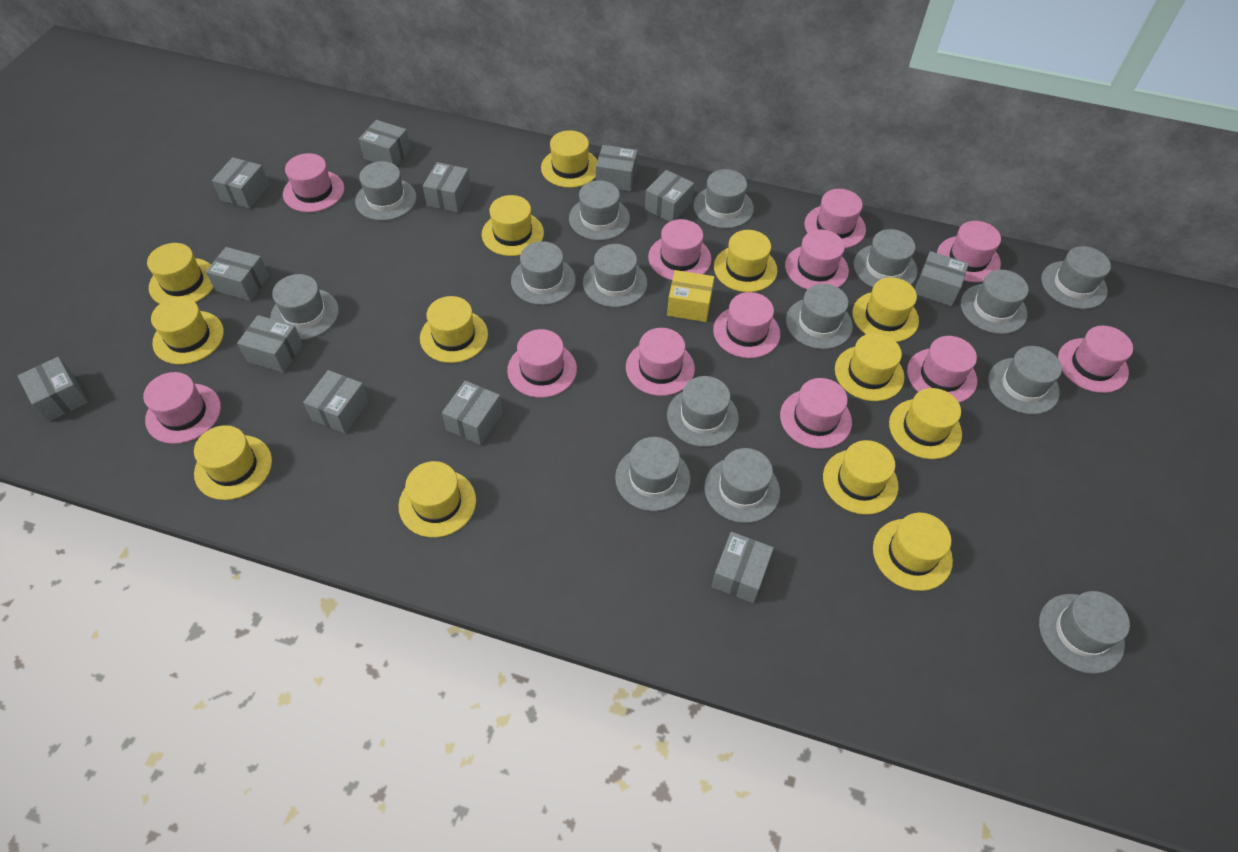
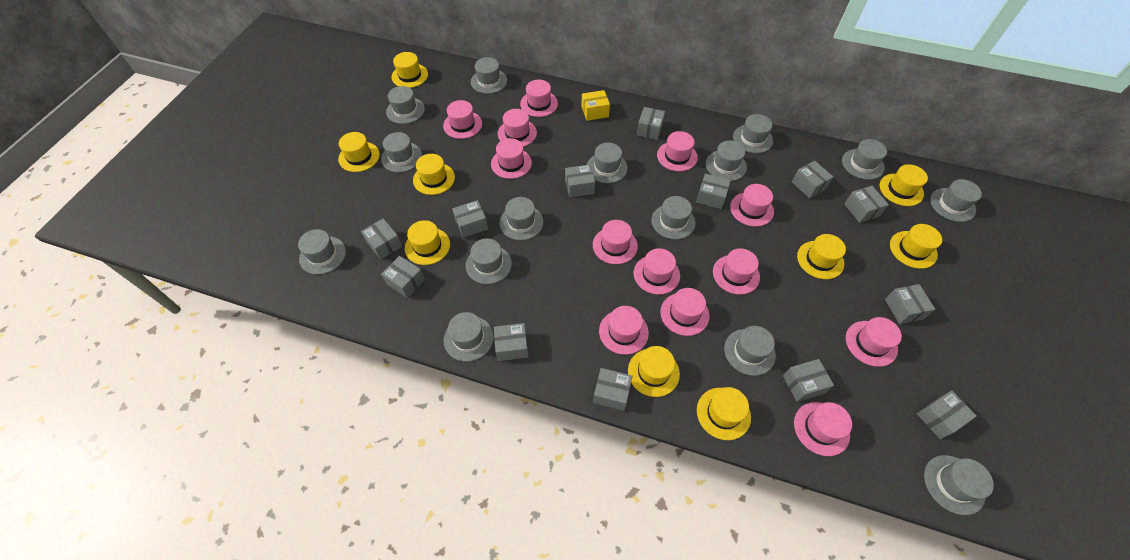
grey box: [18,357,88,422] [206,247,269,301] [212,157,269,209] [237,315,303,373] [303,370,369,433] [359,120,411,166] [423,162,471,212] [442,381,503,445] [596,145,638,191] [645,170,694,222] [712,532,774,603] [915,251,969,306] = 12 -> [361,219,402,260] [381,256,425,298] [452,200,488,238] [494,323,528,361] [565,164,595,198] [593,368,632,411] [637,107,665,140] [696,173,731,209] [783,359,834,402] [792,161,833,198] [844,186,889,223] [885,284,935,324] [917,391,977,439] = 13
pink hat: [143,372,221,444] [283,153,344,212] [507,329,577,398] [626,328,695,396] [648,219,711,280] [713,292,780,358] [780,378,852,449] [785,229,849,290] [805,189,866,248] [907,336,977,403] [937,221,1001,282] [1058,326,1133,393] = 12 -> [443,100,482,139] [491,138,532,179] [498,109,537,147] [520,80,558,117] [593,220,638,264] [599,306,649,355] [634,248,680,295] [657,131,698,171] [660,288,709,336] [713,248,760,295] [730,184,774,227] [794,402,852,456] [846,317,902,367] = 13
yellow hat: [147,243,214,304] [151,297,224,364] [194,425,272,500] [399,461,476,538] [420,296,488,363] [482,195,544,256] [541,130,598,188] [714,230,777,292] [823,440,899,515] [835,333,904,401] [852,277,919,342] [873,513,953,591] [889,388,962,459] = 13 -> [338,132,380,172] [391,52,428,88] [405,220,450,265] [413,154,455,195] [628,346,680,397] [697,387,751,440] [797,234,846,279] [880,164,928,206] [890,224,942,269] = 9

